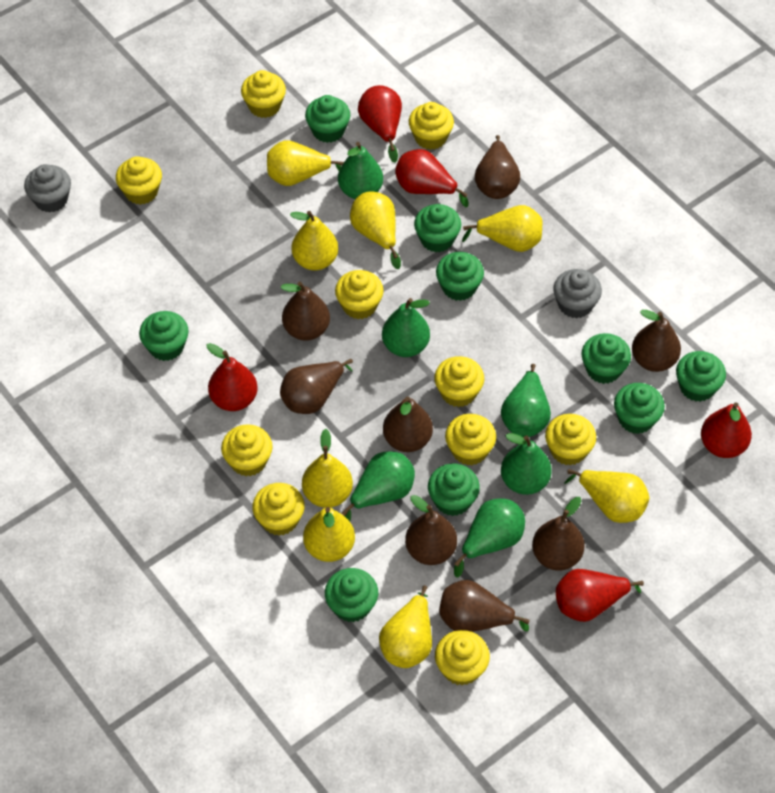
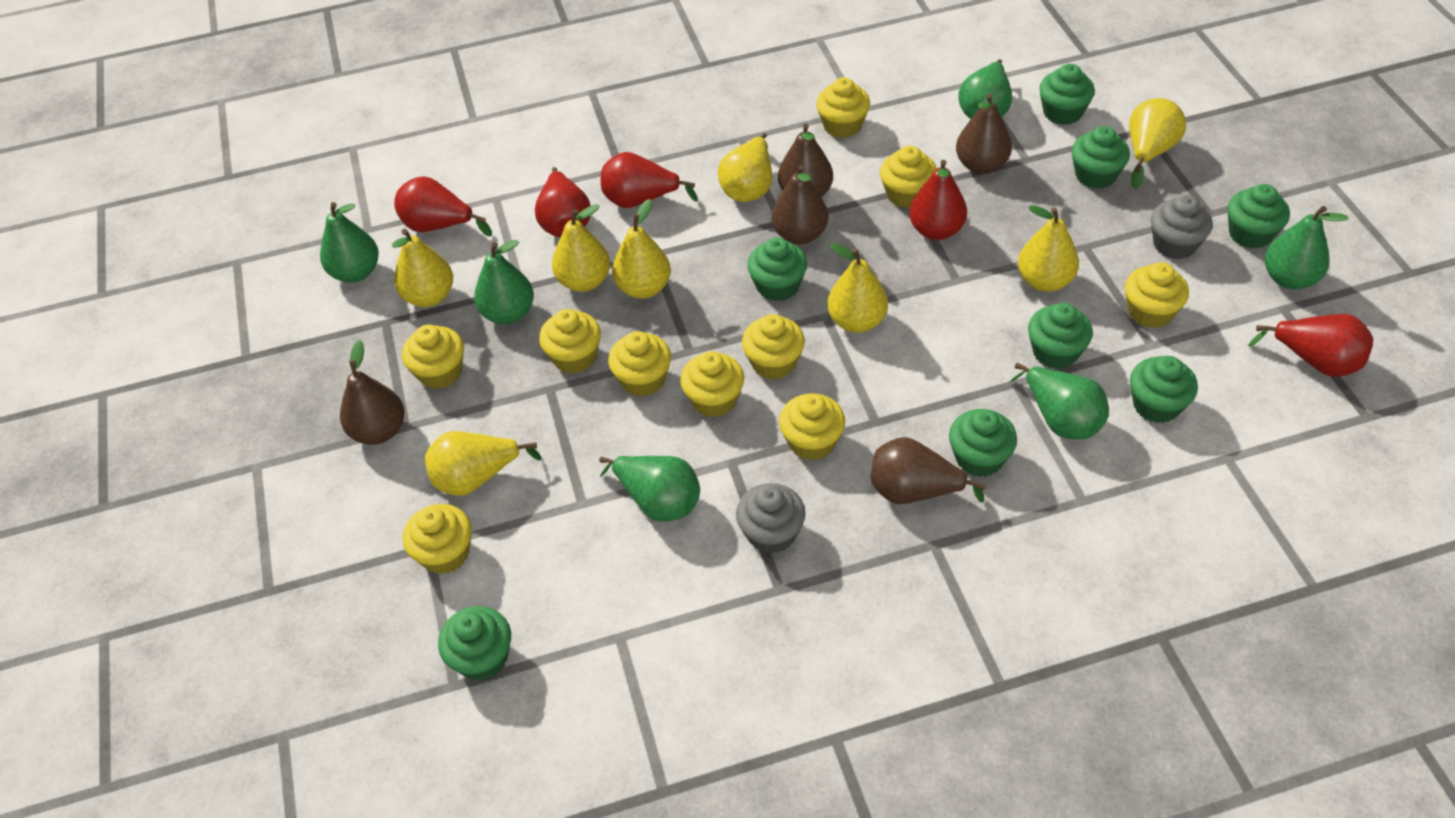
brown pear: [280,282,330,341] [280,359,353,414] [383,396,433,452] [405,495,457,565] [439,580,529,632] [475,135,520,199] [532,497,585,570] [632,310,681,372] = 8 -> [340,340,405,445] [771,164,829,244] [778,123,833,197] [871,437,986,504] [956,94,1012,174] = 5
green cupcake: [139,311,189,361] [305,95,350,143] [325,568,378,622] [414,204,461,252] [428,463,480,516] [436,252,484,301] [582,333,631,384] [614,383,665,434] [676,351,726,402] = 9 -> [438,606,511,681] [747,237,807,301] [949,409,1017,477] [1028,303,1093,369] [1039,64,1095,125] [1072,126,1130,189] [1130,356,1198,423] [1228,184,1290,249] = 8

